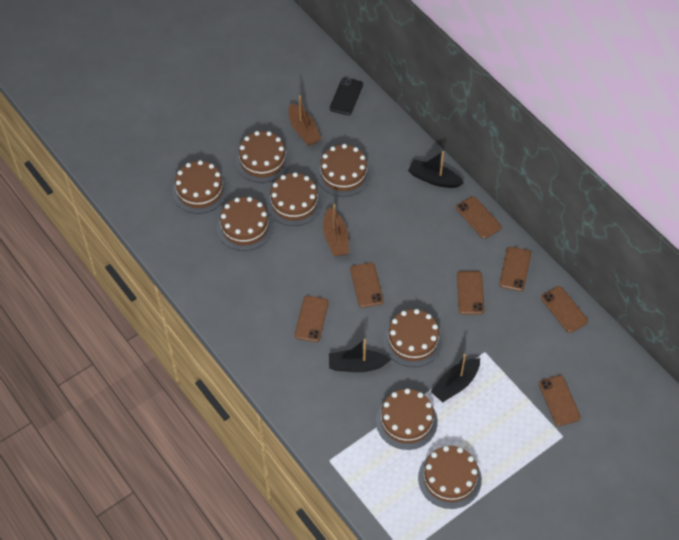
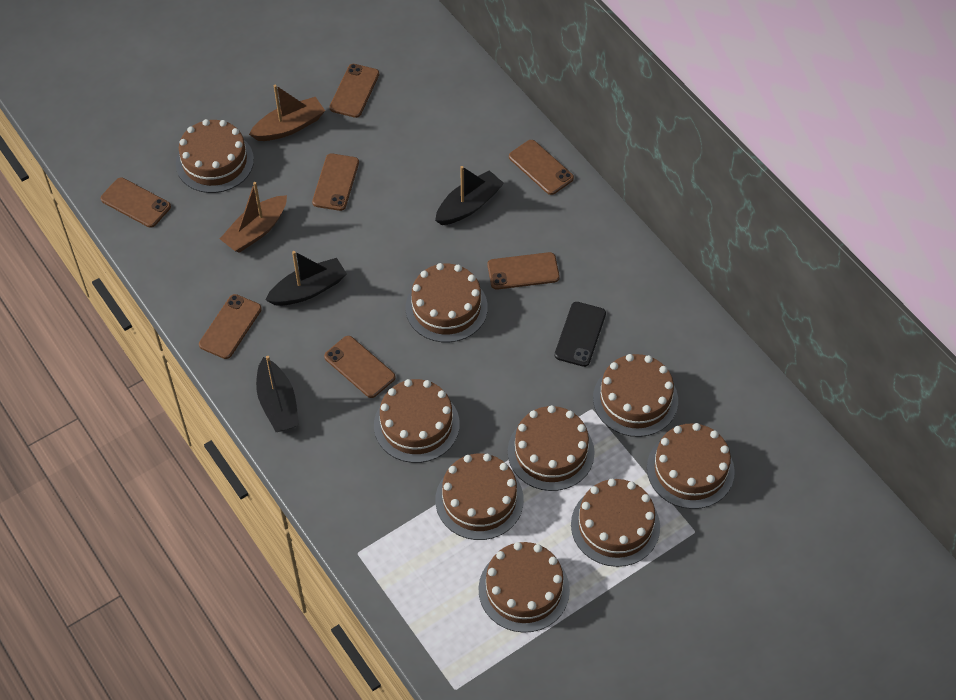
brown cake: [172,160,228,214] [217,197,273,251] [236,131,290,183] [267,172,322,226] [316,144,371,197] [376,388,438,450] [383,309,443,367] [418,446,482,509] = 8 -> [176,119,254,193] [374,379,460,463] [406,263,488,342] [435,454,524,540] [478,542,570,633] [508,405,595,491] [571,479,660,567] [593,354,678,437] [647,423,735,509] = 9

